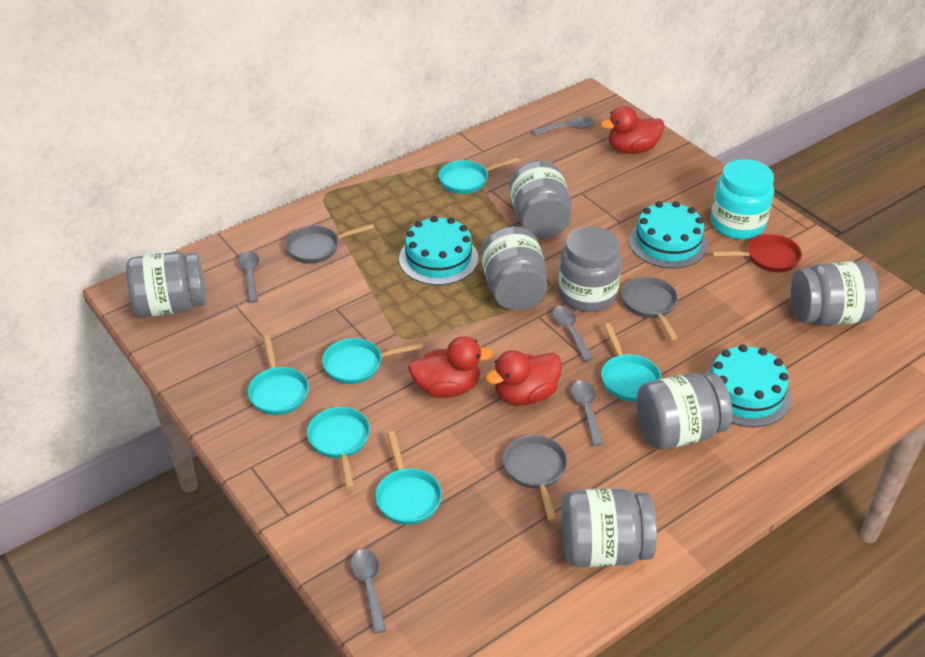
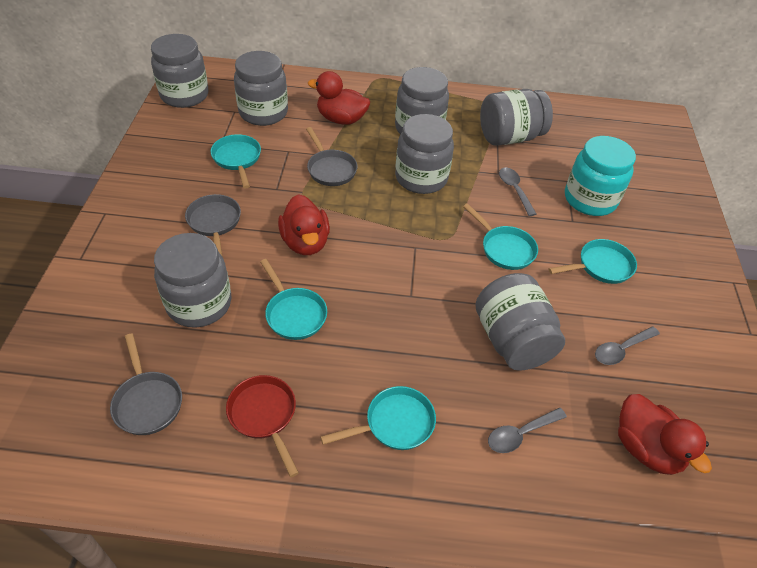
grey spoon: [238,251,259,303] [351,549,386,634] [532,117,593,135] [552,306,593,362] [571,380,603,446] = 5 -> [488,408,567,453] [499,167,536,216] [595,326,660,365] = 3
turquoise cake: [399,216,478,285] [629,201,708,268] [705,344,791,427] = 3 -> none = 0
turquoise pan: [248,335,309,415] [307,407,370,489] [322,338,423,384] [375,431,442,525] [439,157,519,194] [601,323,662,402] = 6 -> [211,134,261,189] [260,259,327,340] [320,386,436,450] [463,204,538,270] [548,239,637,284] = 5

